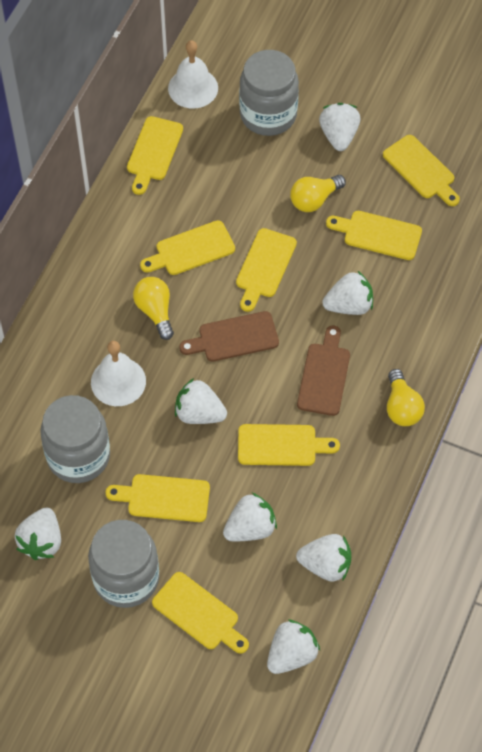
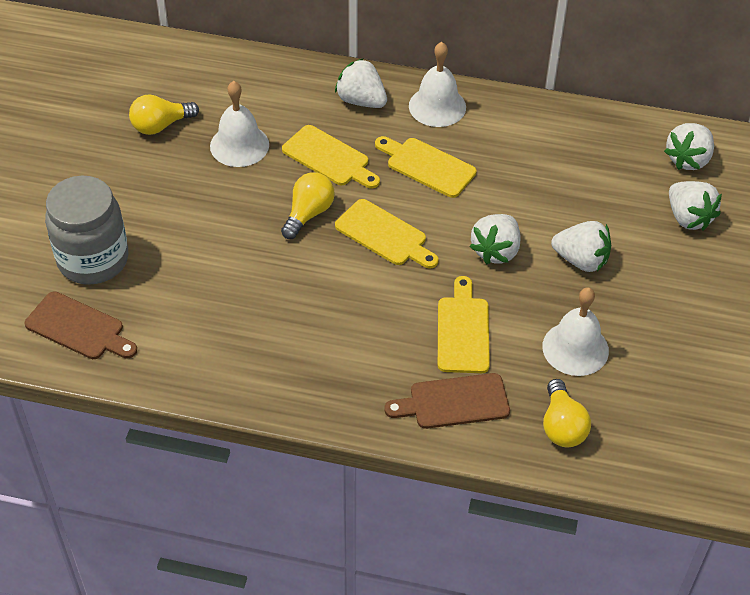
grey jar: [40,395,110,483] [88,520,159,608] [239,50,299,136] = 3 -> [45,176,128,285] = 1
white bell: [91,341,146,406] [168,40,218,109] = 2 -> [210,81,269,167] [409,42,466,127] [542,287,609,376] = 3
white strawberry: [15,508,61,560] [175,378,227,424] [223,493,277,541] [267,619,320,674] [296,534,351,582] [319,103,360,151] [322,271,373,315] = 7 -> [335,58,387,108] [469,214,520,265] [551,221,611,272] [664,123,714,170] [669,181,722,231] = 5
yellow cutting board: [106,474,210,522] [127,116,183,195] [140,220,235,275] [152,572,249,654] [236,228,297,312] [238,424,340,466] [326,211,422,260] [383,135,460,206] = 8 -> [282,125,380,189] [335,199,439,268] [375,136,476,198] [438,276,490,373] = 4

